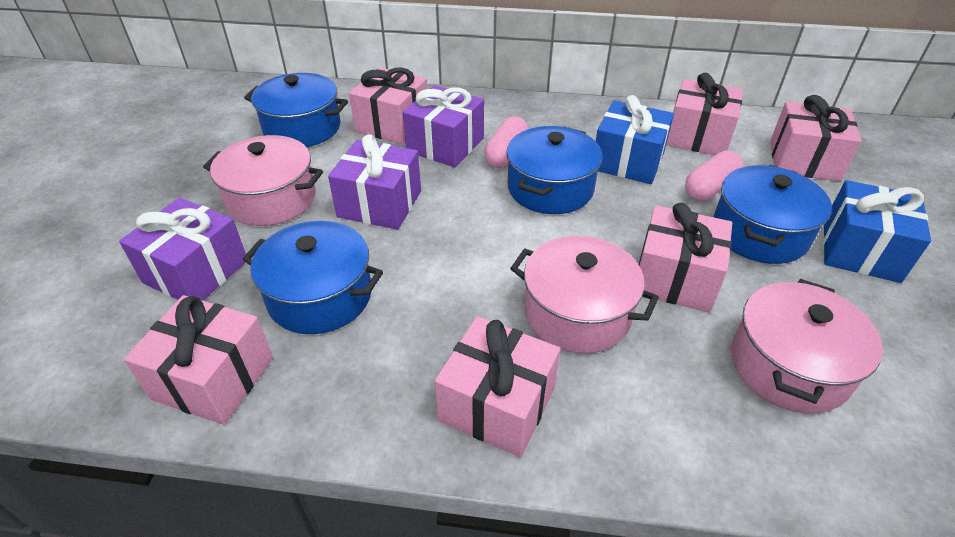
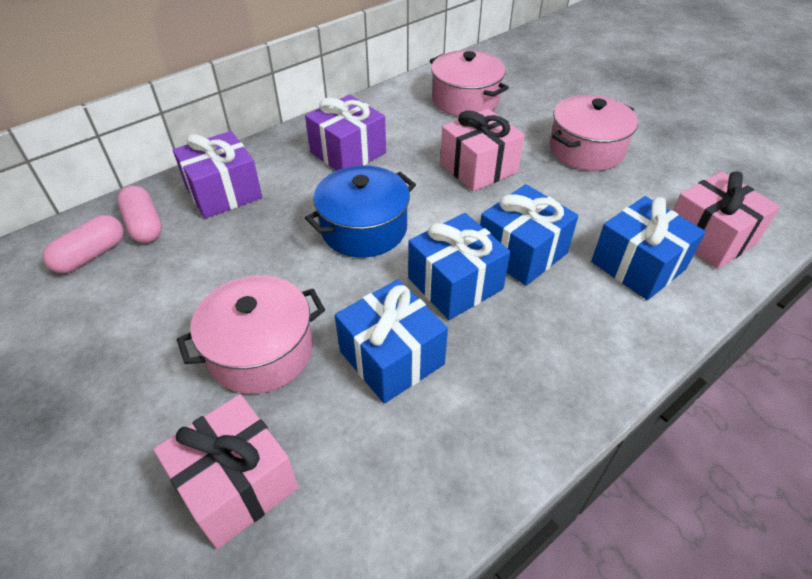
blue gift: [596,95,674,184] [823,180,931,283] = 2 -> [335,279,448,404] [408,213,510,320] [480,184,579,286] [591,196,706,300] = 4
blue pot: [243,221,383,334] [244,73,348,147] [506,126,603,214] [714,165,832,264] = 4 -> [305,165,416,258] = 1
pink gift: [124,295,273,425] [349,67,427,144] [435,316,561,457] [639,203,732,312] [666,73,743,155] [770,95,862,181] = 6 -> [153,394,299,549] [440,109,525,192] [673,171,780,269] = 3
purple gift: [119,198,246,301] [328,134,421,230] [403,85,484,167] = 3 -> [173,131,262,219] [305,95,386,171] = 2

